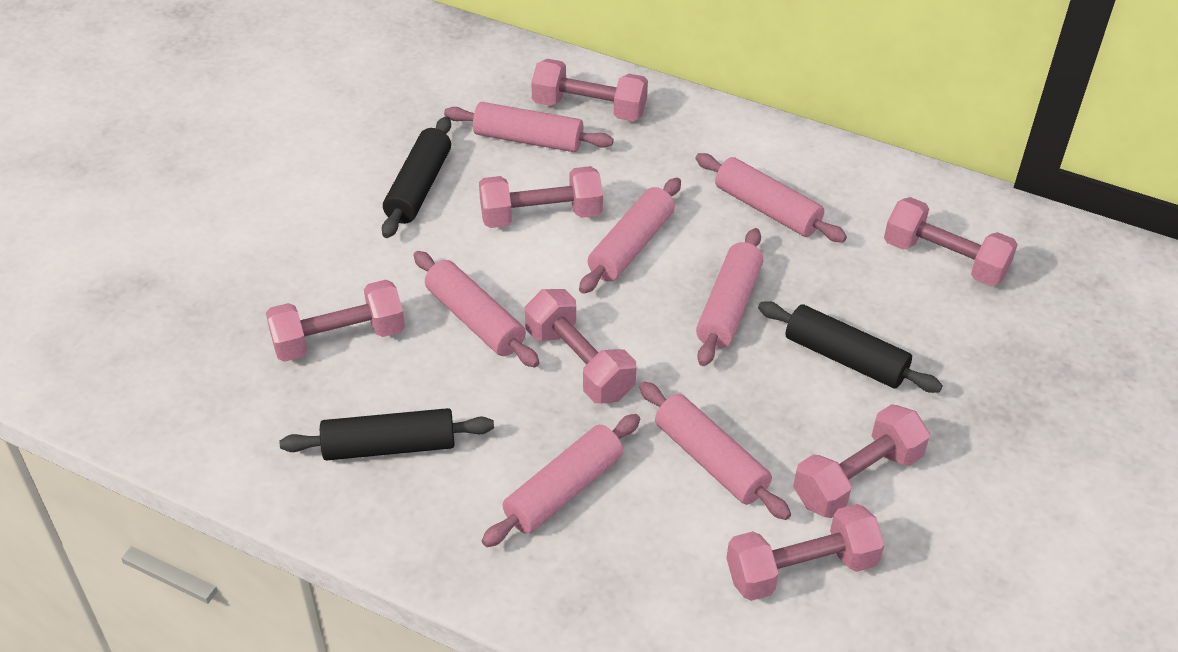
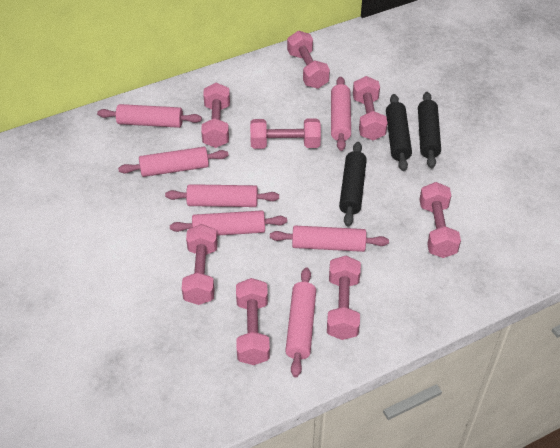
pink dumbbell: [266,280,405,362] [479,166,603,228] [525,289,636,404] [531,59,648,121] [726,504,884,601] [793,404,930,518] [884,197,1018,286] = 7 -> [182,224,218,305] [201,83,230,148] [236,278,270,365] [250,118,321,149] [287,31,330,89] [327,256,361,340] [353,76,388,140] [419,182,461,258] = 8

